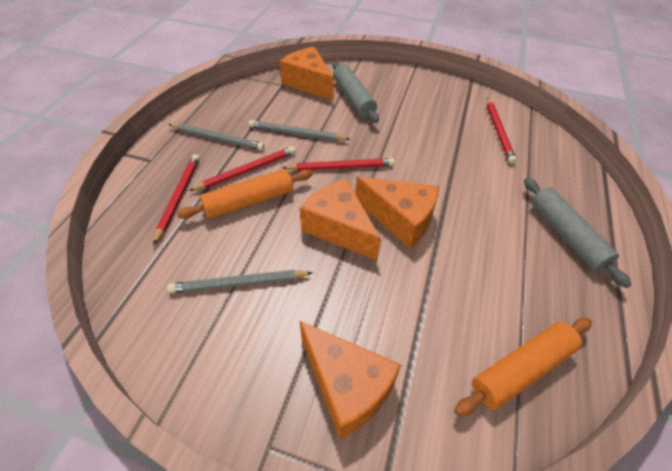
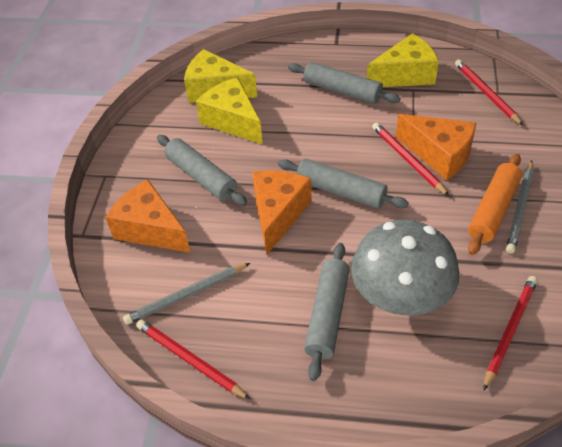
grey mushroom: none = 0 -> [351,220,459,316] = 1
grey pencil: [167,270,313,293] [168,124,265,150] [248,120,350,141] = 3 -> [123,263,250,325] [506,161,534,254] = 2
grey rolling pin: [333,62,379,123] [524,178,631,288] = 2 -> [157,135,247,206] [278,159,409,209] [288,62,401,104] [304,243,350,381] = 4
orange cheese: [279,47,334,101] [300,178,381,261] [300,321,401,440] [355,177,439,249] = 4 -> [105,179,191,253] [252,170,312,255] [396,114,476,180] = 3
orange rolling pin: [177,169,312,219] [454,318,592,417] = 2 -> [468,154,522,255] = 1
yellow cheese: none = 0 -> [184,49,257,103] [196,77,263,144] [367,33,439,87] = 3

